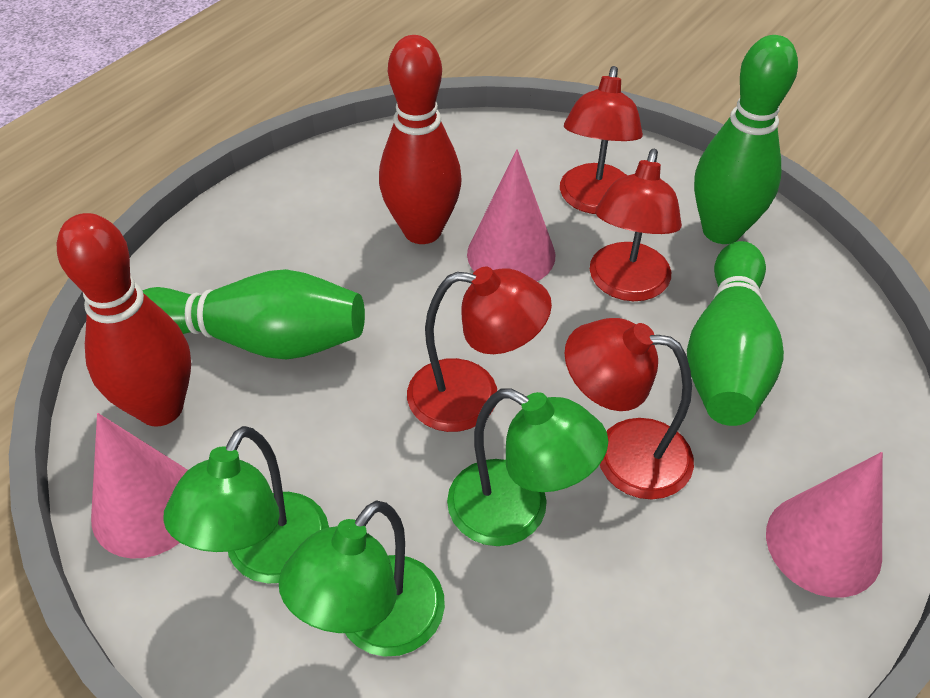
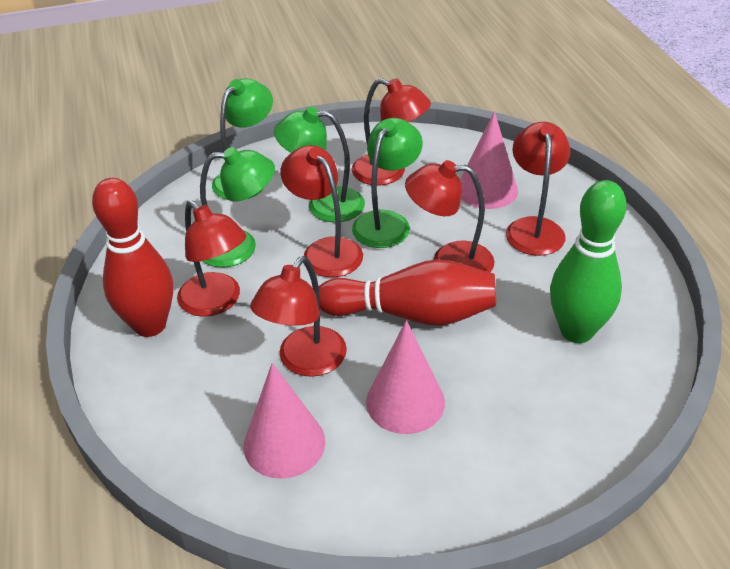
green bowling pin: [142,269,365,359] [687,241,784,426] [694,35,798,244] = 3 -> [550,180,627,343] = 1
green lamp: [163,426,329,584] [279,500,445,657] [447,388,608,546] = 3 -> [200,147,275,267] [212,78,273,200] [274,107,365,222] [352,118,423,248] = 4
red lamp: [407,267,552,432] [560,66,643,214] [564,318,694,500] [590,148,682,301] = 4 -> [177,200,246,317] [250,256,347,377] [280,145,363,277] [352,78,431,185] [405,160,494,273] [506,122,570,256] = 6

